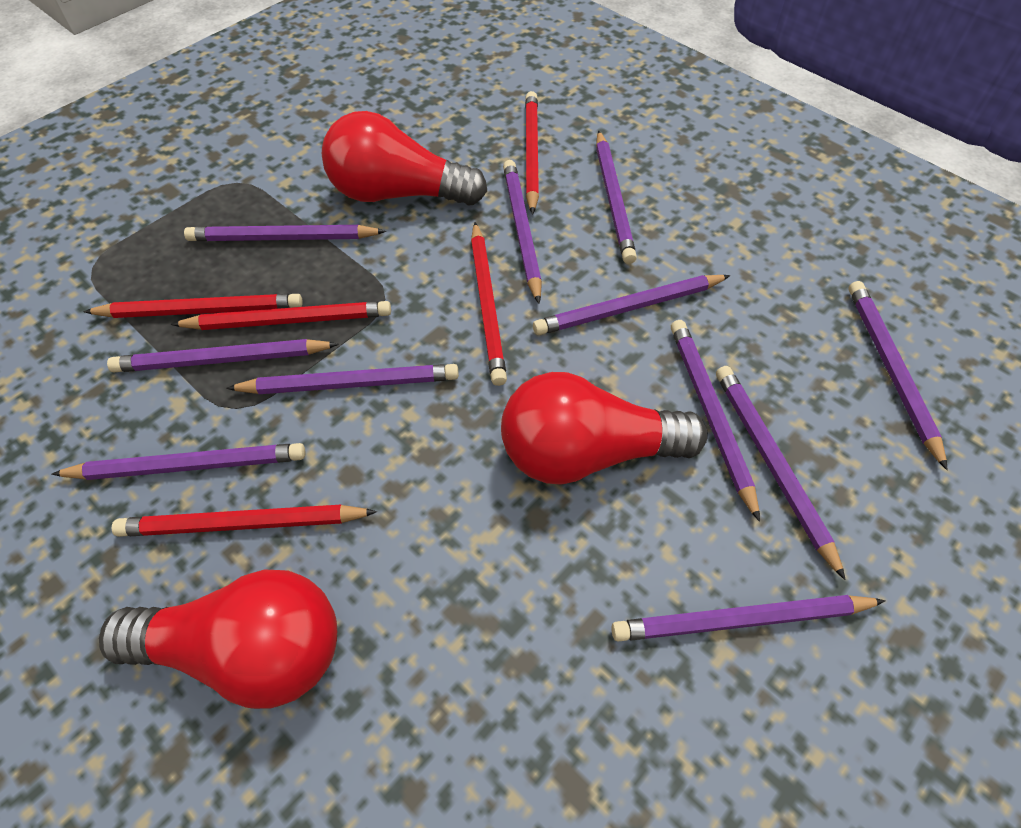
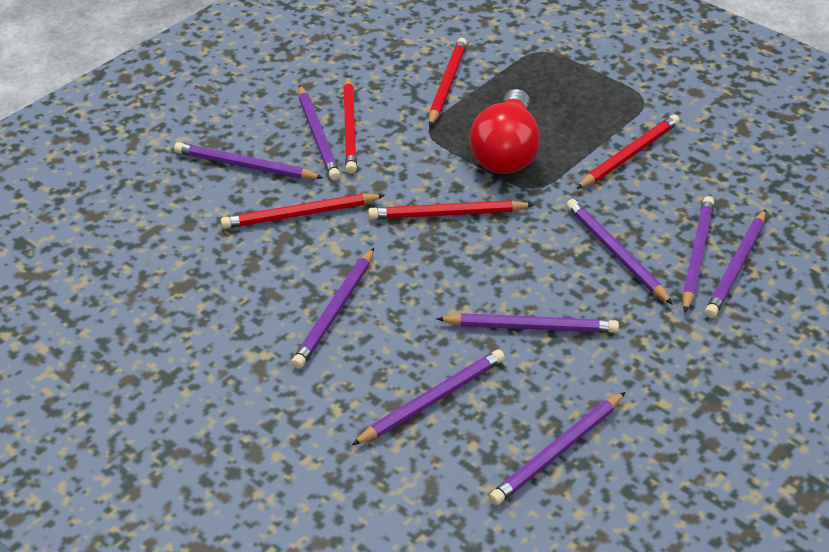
purple pencil: [52,443,305,480] [107,339,339,373] [184,225,386,241] [226,364,459,394] [503,160,542,304] [533,275,731,335] [596,130,637,264] [611,595,885,641] [671,320,760,522] [716,366,846,580] [848,281,948,470] = 11 -> [174,142,324,179] [291,248,374,369] [298,85,340,181] [352,349,505,445] [436,313,619,333] [489,392,625,505] [566,199,673,305] [682,196,714,312] [705,209,766,318] = 9
red light bulb: [99,569,337,709] [322,111,487,206] [501,372,708,485] = 3 -> [469,89,540,174] = 1

